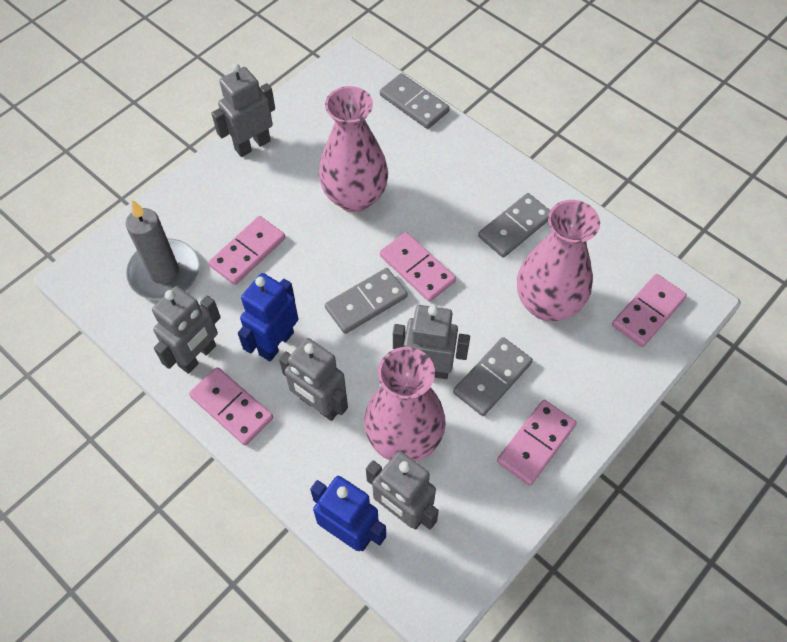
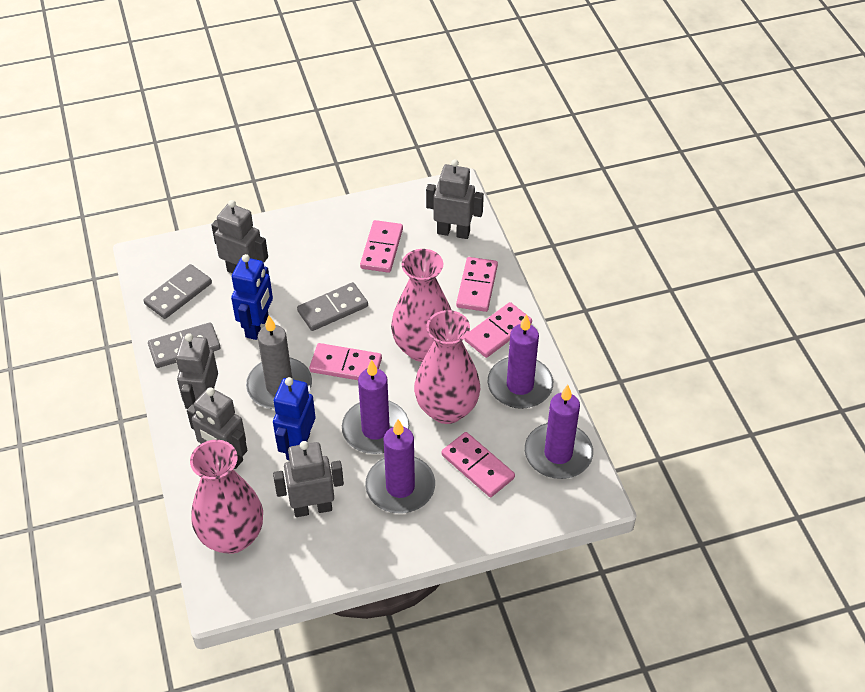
grey domino: [325,268,408,334] [380,73,450,129] [453,337,533,416] [478,193,550,258] = 4 -> [143,264,212,319] [148,322,220,368] [297,282,368,331] = 3
purple candle: none = 0 -> [342,359,409,454] [365,419,435,513] [488,314,553,409] [525,385,593,479] = 4

